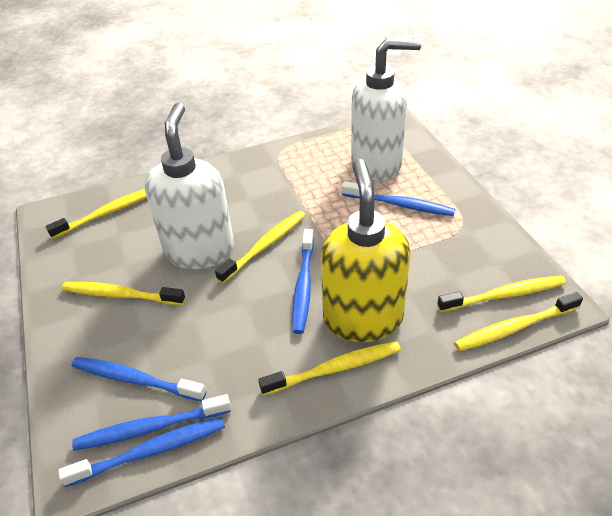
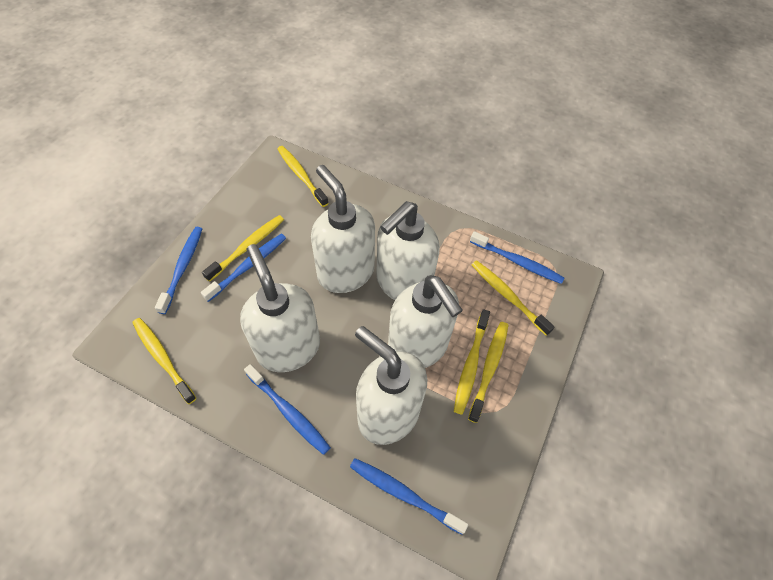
white soap dispenser: [145,103,234,269] [351,38,422,181] = 2 -> [240,244,320,372] [311,165,375,293] [355,326,427,445] [376,201,439,300] [388,275,463,368] = 5
yellow soap dispenser: [321,159,411,342] = 1 -> none = 0

